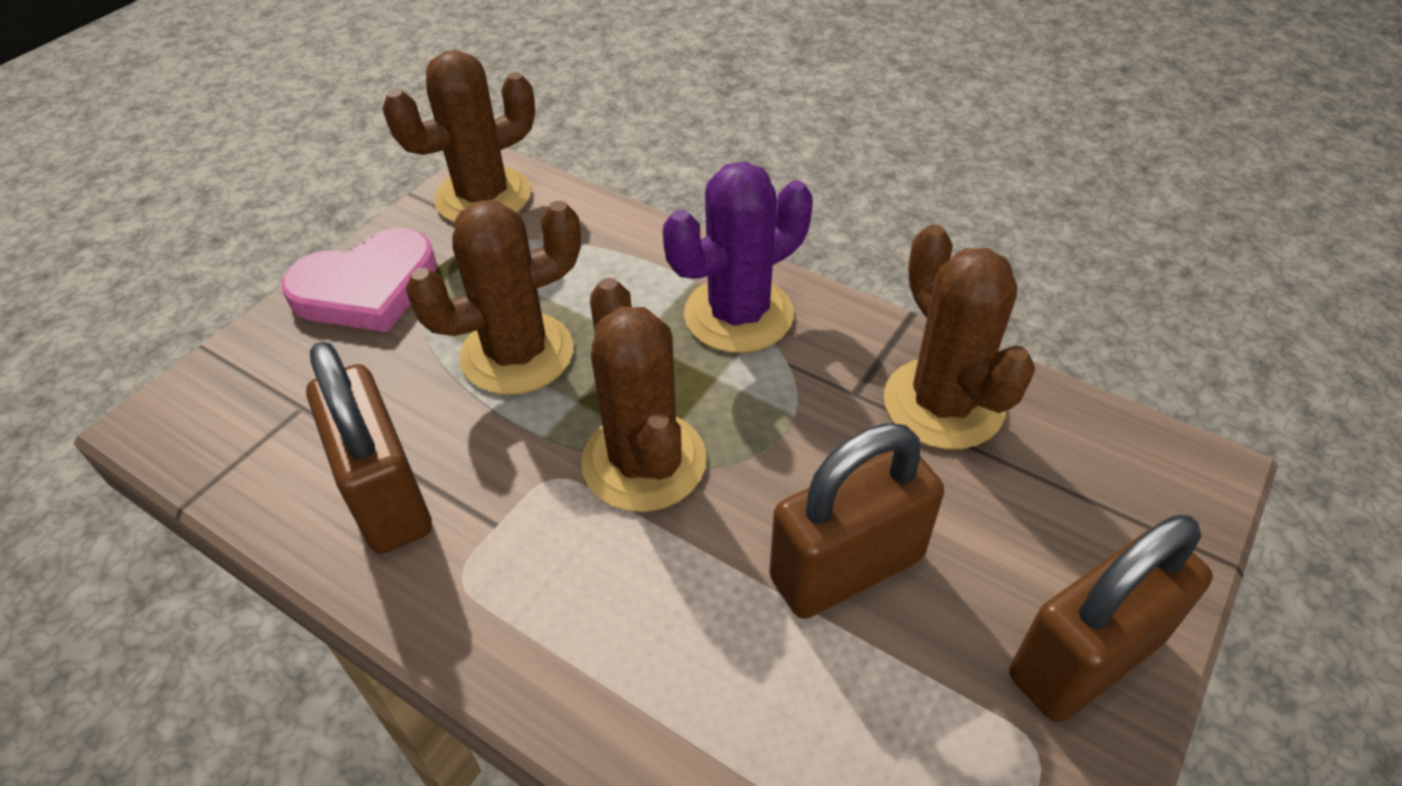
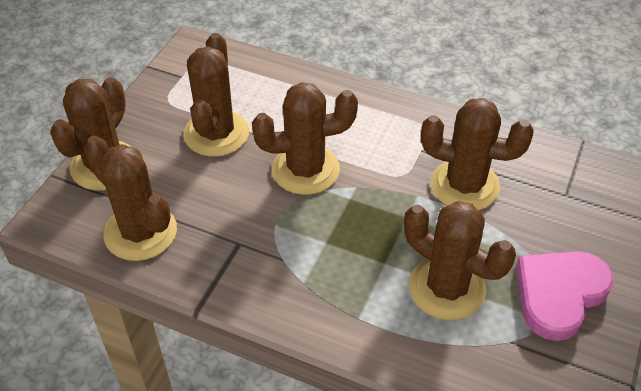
brown cactus: [382,50,535,223] [405,201,581,395] [581,277,707,512] [884,224,1035,449] = 4 -> [50,77,131,191] [84,136,177,261] [183,33,249,157] [252,82,358,195] [404,201,516,320] [421,98,534,210] = 6
brown padlock: [306,341,432,554] [769,423,944,619] [1009,515,1213,722] = 3 -> none = 0
purple cactus: [663,162,813,353] = 1 -> none = 0

